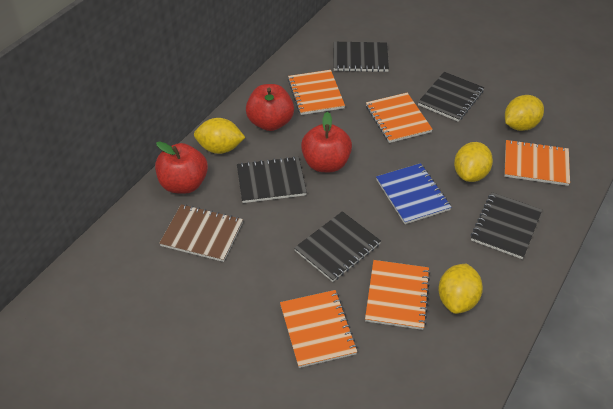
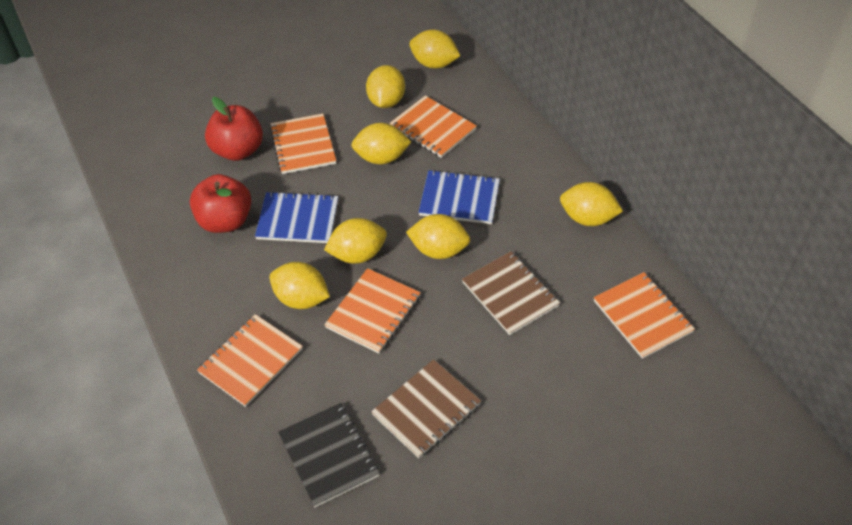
black notebook: [237,156,307,203] [294,211,381,282] [333,42,389,72] [418,72,484,122] [471,192,542,259] = 5 -> [278,403,380,507] = 1
blue notebook: [376,163,451,224] = 1 -> [255,191,338,243] [418,170,500,224] = 2
brown notebook: [159,204,243,262] = 1 -> [371,359,481,458] [462,251,560,335] = 2
red apple: [155,141,208,194] [246,84,294,131] [301,112,352,172] = 3 -> [190,174,252,233] [205,97,263,161] = 2
yellow lemon: [194,118,246,154] [438,264,483,314] [454,142,493,182] [505,95,544,131] = 4 -> [269,262,330,309] [324,218,387,264] [351,123,411,164] [366,65,405,108] [406,214,470,259] [409,30,460,68] [560,182,623,226] = 7

